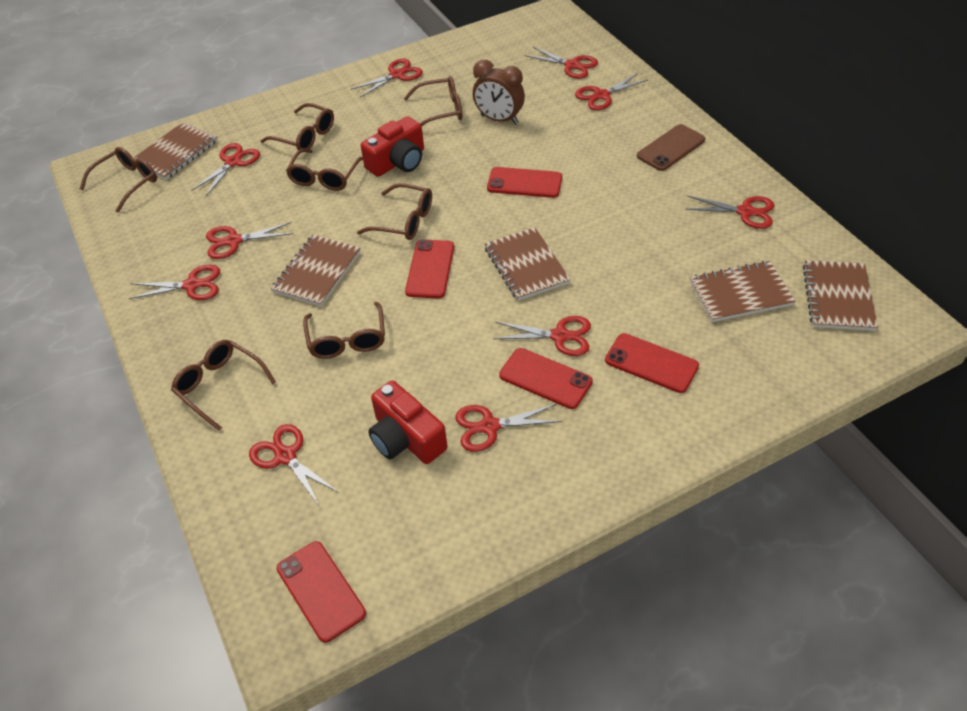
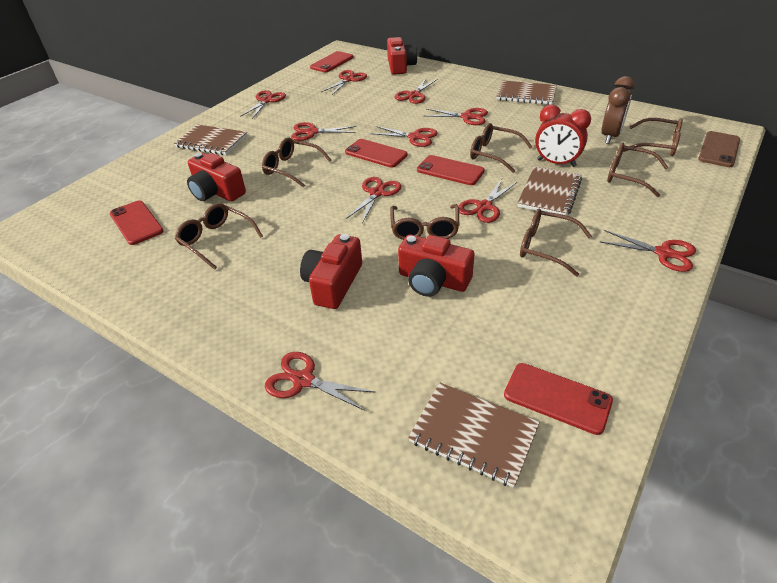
brown notebook: [134,122,218,180] [271,235,361,307] [485,227,570,301] [690,261,795,322] [803,260,878,331] = 5 -> [174,124,248,155] [408,383,540,488] [496,80,557,105] [517,166,582,216] = 4
red camera: [361,116,424,177] [368,381,448,464] = 2 -> [187,153,246,202] [300,234,362,309] [387,37,417,75] [398,234,475,297] = 4
red clock: none = 0 -> [535,105,591,167] = 1

